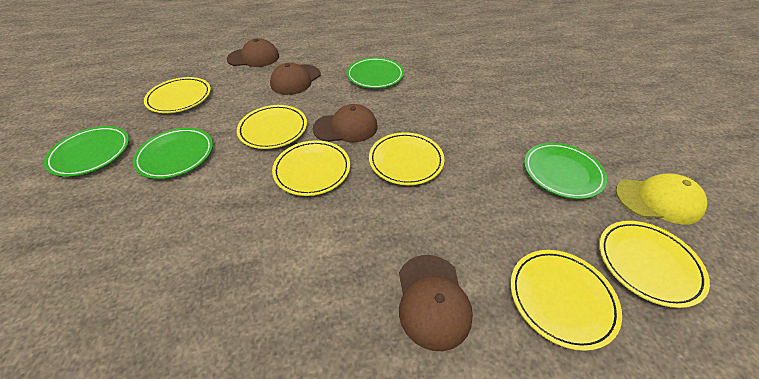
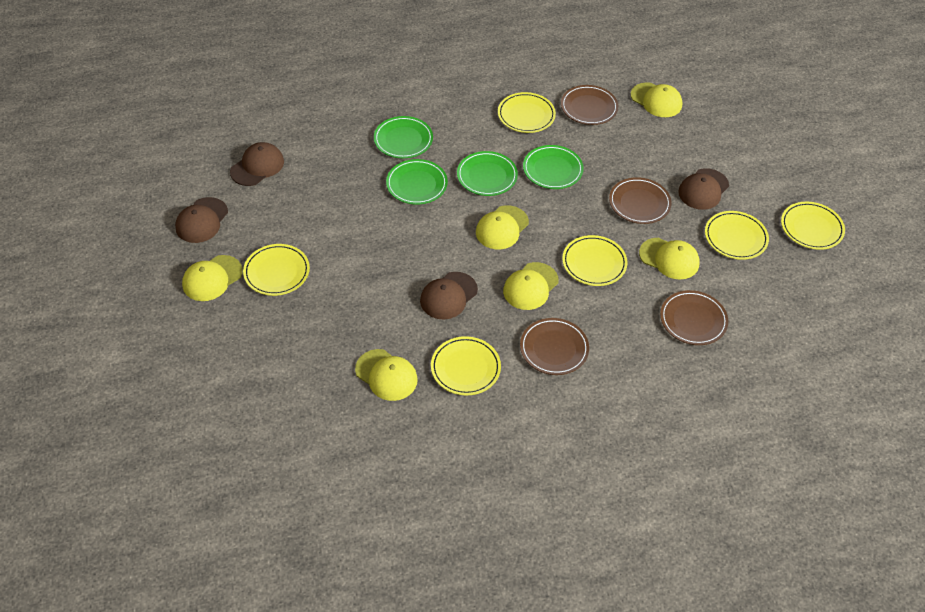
brown plate: none = 0 -> [520,318,589,375] [561,85,618,125] [609,177,672,224] [660,290,728,345] = 4
yellow cap: [615,173,708,225] = 1 -> [182,255,243,301] [355,349,418,401] [476,205,529,249] [503,262,559,310] [631,82,682,117] [639,238,700,280] = 6

